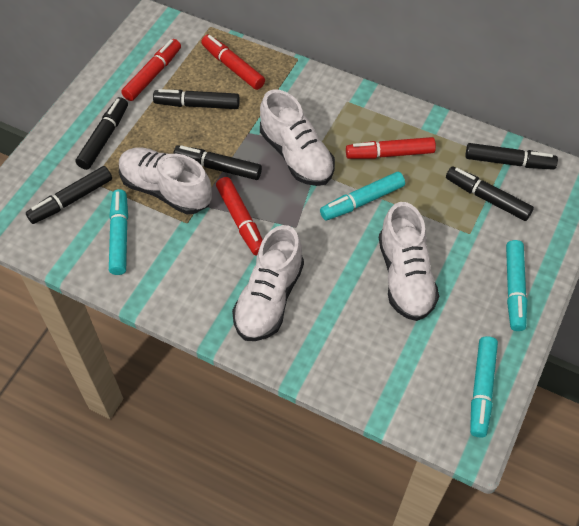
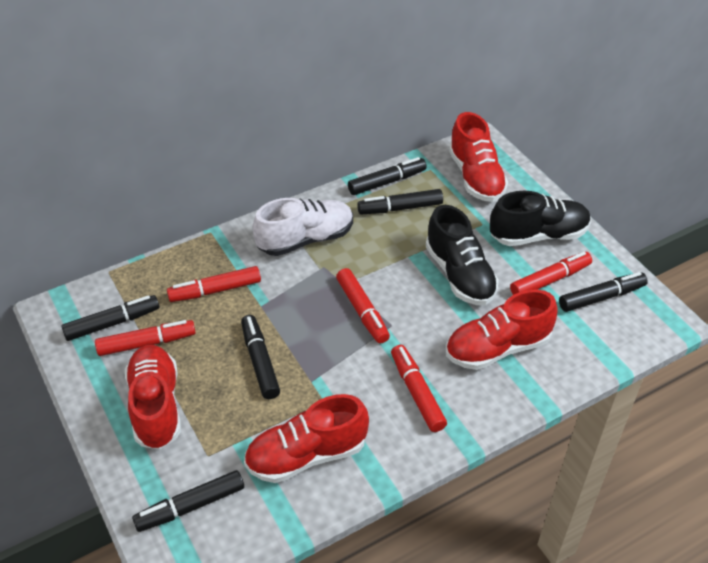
black shoe: none = 0 -> [426,205,499,305] [490,191,591,246] = 2
red marker: [121,39,181,101] [201,35,265,90] [216,177,263,256] [346,137,436,159] = 4 -> [95,320,196,356] [167,266,261,302] [336,268,390,344] [391,345,447,432] [510,252,592,295] = 5
red shoe: none = 0 -> [125,345,181,450] [244,394,369,483] [446,290,558,370] [449,112,508,202] = 4
turquoise marker: [109,189,128,275] [320,172,405,220] [470,336,498,437] [506,240,527,331] = 4 -> none = 0
white shoe: [119,147,212,214] [232,225,304,341] [260,89,335,186] [379,202,439,321] = 4 -> [252,198,353,256] = 1

